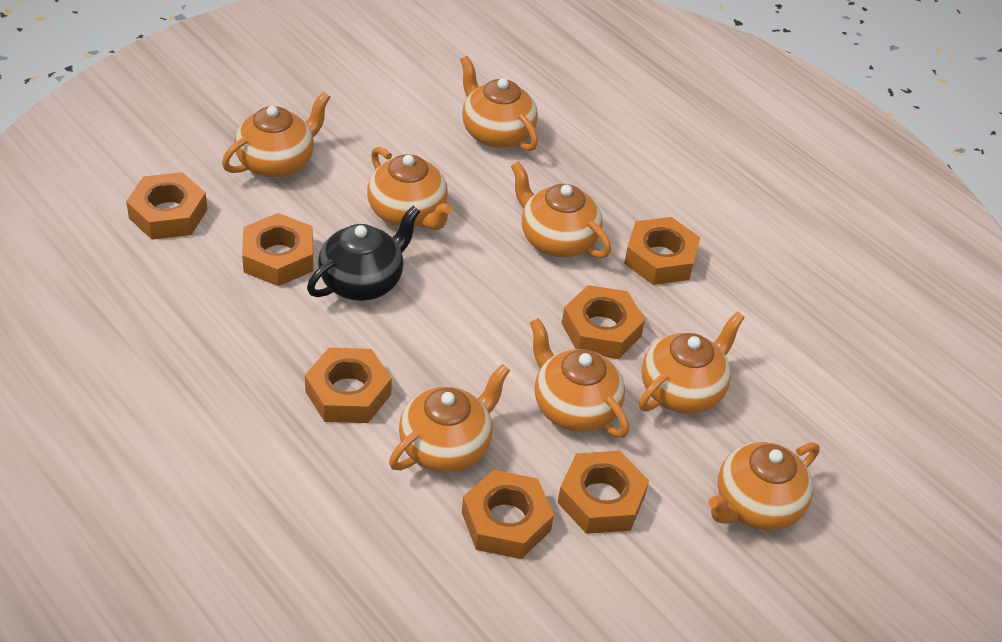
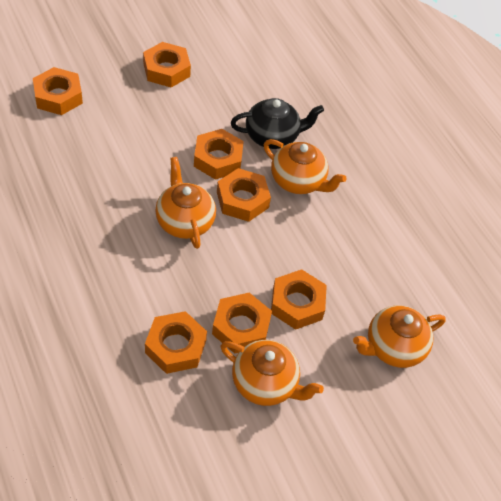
orange teapot: [222,92,331,178] [367,147,453,230] [389,364,510,473] [460,56,538,151] [511,161,611,258] [530,318,629,438] [639,311,745,414] [708,442,820,530] = 8 -> [155,157,216,249] [221,340,324,406] [264,139,347,194] [353,306,446,368] = 4

